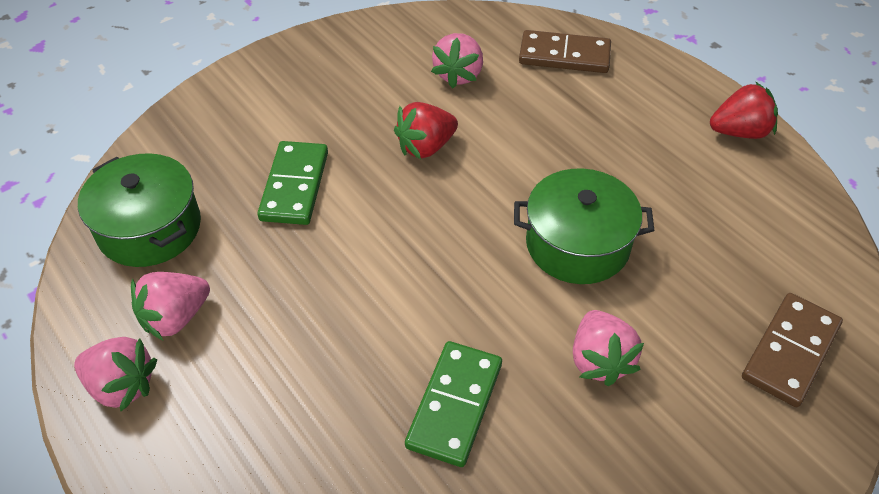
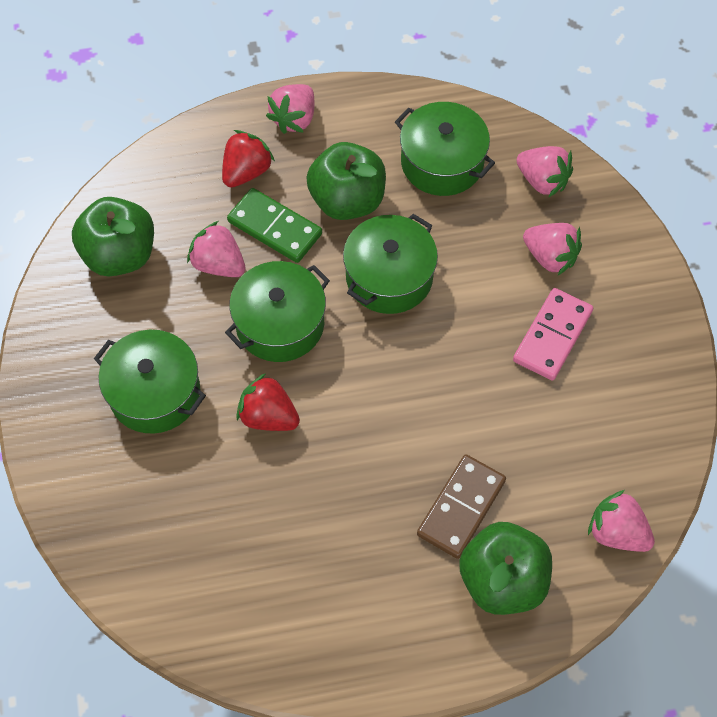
brown domino: [519,30,611,73] [742,293,843,407] = 2 -> [417,454,506,559] = 1
green apple: none = 0 -> [72,197,154,277] [306,142,386,220] [459,522,552,615] = 3
green domino: [257,141,328,225] [405,341,502,467] = 2 -> [227,188,322,263] = 1
green pot: [78,153,201,267] [514,169,654,284] = 2 -> [94,330,206,434] [225,261,330,362] [343,214,438,314] [395,102,495,196] = 4
pink domino: none = 0 -> [513,288,593,381] = 1
pink strawberry: [74,337,157,412] [131,272,210,340] [431,33,483,88] [573,310,644,386] = 4 -> [187,221,246,277] [266,84,315,134] [516,146,573,198] [523,223,582,276] [588,490,655,552] = 5

